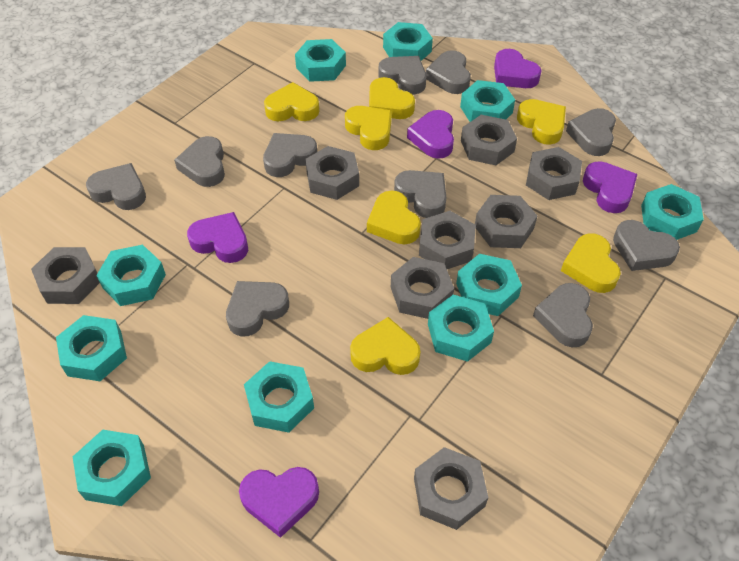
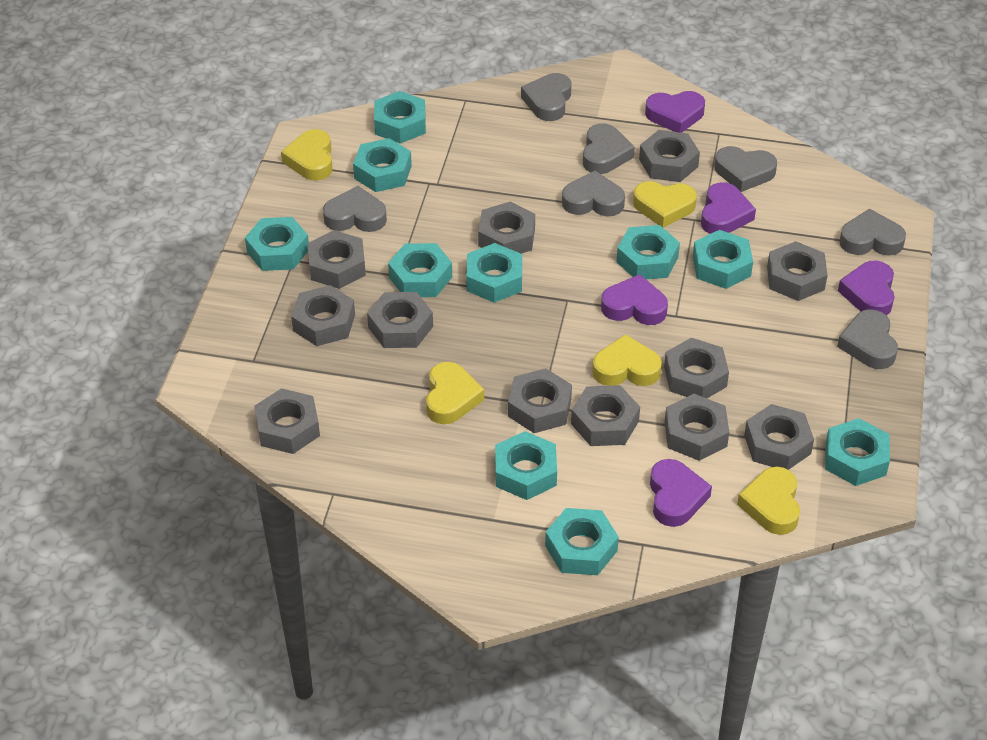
grey heart: [86,163,146,210] [174,136,225,187] [226,281,289,337] [263,133,317,177] [378,56,426,94] [394,170,447,218] [426,50,471,94] [533,283,593,347] [566,108,616,156] [613,220,680,271] = 10 -> [323,186,387,232] [521,73,571,121] [562,171,625,217] [583,123,635,174] [714,146,777,192] [837,309,898,369] [839,209,906,256] = 7
grey nut: [31,247,100,304] [305,146,359,200] [391,257,454,319] [414,447,488,530] [419,211,476,269] [461,115,517,165] [475,195,537,248] [526,147,582,200] = 8 -> [254,388,320,454] [291,285,355,346] [308,230,366,289] [367,292,433,348] [478,202,535,254] [508,368,572,433] [571,385,640,446] [639,130,700,182] [664,338,729,398] [665,394,729,461] [744,404,814,470] [767,241,828,301] = 12
yellow heart: [264,82,319,121] [345,106,392,150] [350,317,420,375] [367,190,421,244] [369,77,415,119] [517,99,566,145] [561,233,621,293] = 7 -> [281,129,333,181] [426,362,484,424] [592,334,662,386] [633,181,697,228] [737,466,800,535] = 5

